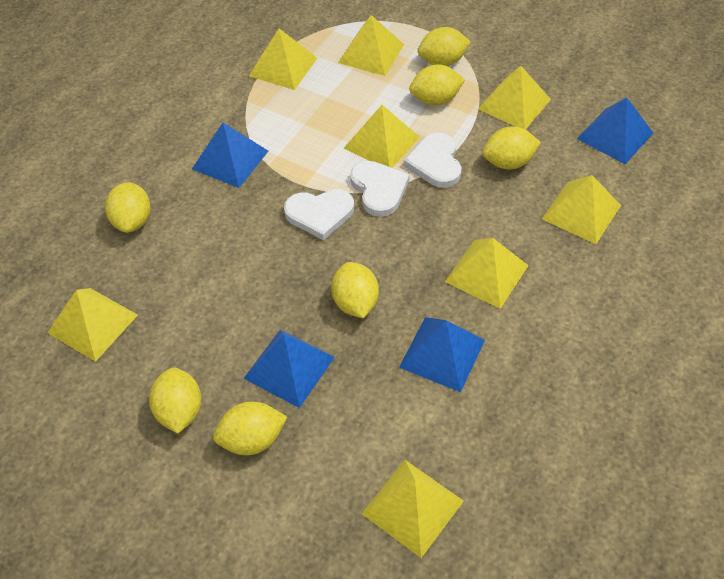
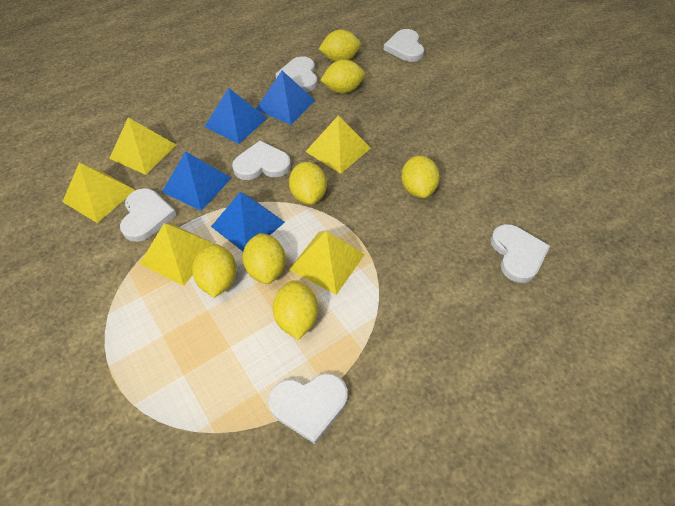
white heart: [284,189,354,240] [350,161,410,217] [404,133,462,188] = 3 -> [120,188,177,242] [232,141,291,180] [268,373,348,444] [276,56,317,92] [384,29,424,62] [491,224,550,283] = 6
yellow pyramid: [48,288,138,362] [249,29,317,90] [338,15,404,76] [344,105,420,168] [362,460,464,558] [445,238,529,309] [478,66,551,130] [542,175,621,244] = 8 -> [62,163,135,223] [109,117,176,175] [140,223,214,286] [289,231,365,295] [305,116,371,174] = 5

